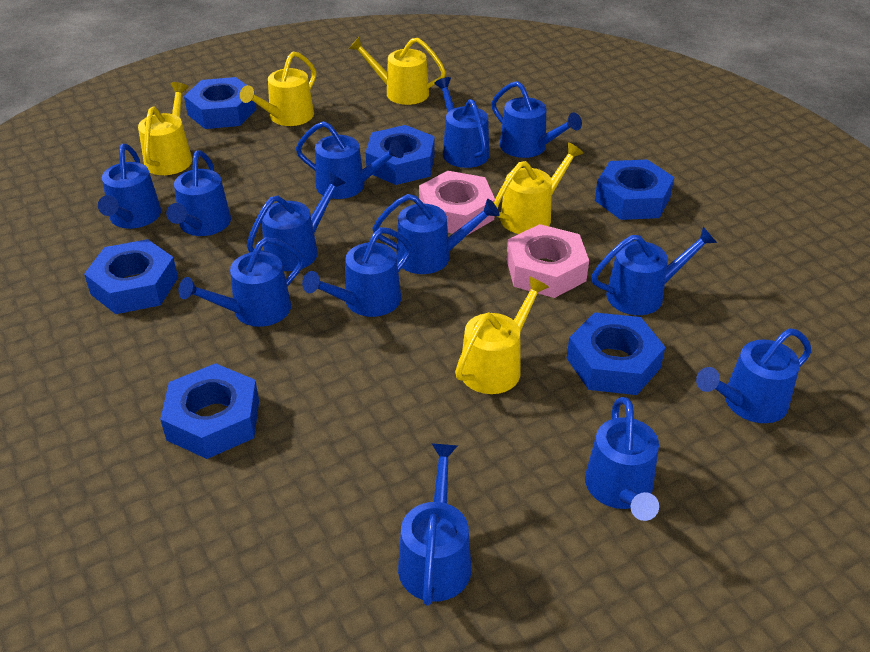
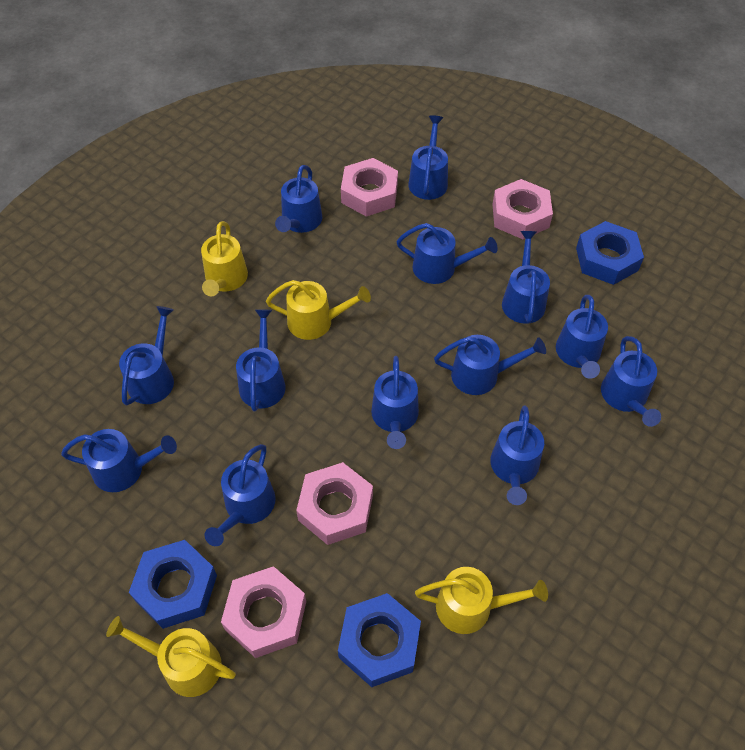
blue nut: [84,239,178,314] [160,363,259,459] [184,77,257,129] [366,125,435,185] [567,312,665,395] [595,159,674,220] = 6 -> [129,540,217,629] [338,593,421,687] [576,221,644,285] = 3
pink nut: [419,171,495,235] [507,224,589,298] = 2 -> [221,566,306,658] [296,462,373,545] [341,158,398,217] [492,179,553,239] = 4
yellow watering can: [138,82,192,175] [240,51,316,126] [349,37,446,105] [455,276,549,394] [494,142,584,234] = 5 -> [106,616,236,697] [201,221,248,296] [266,280,371,340] [415,567,548,634] = 4

